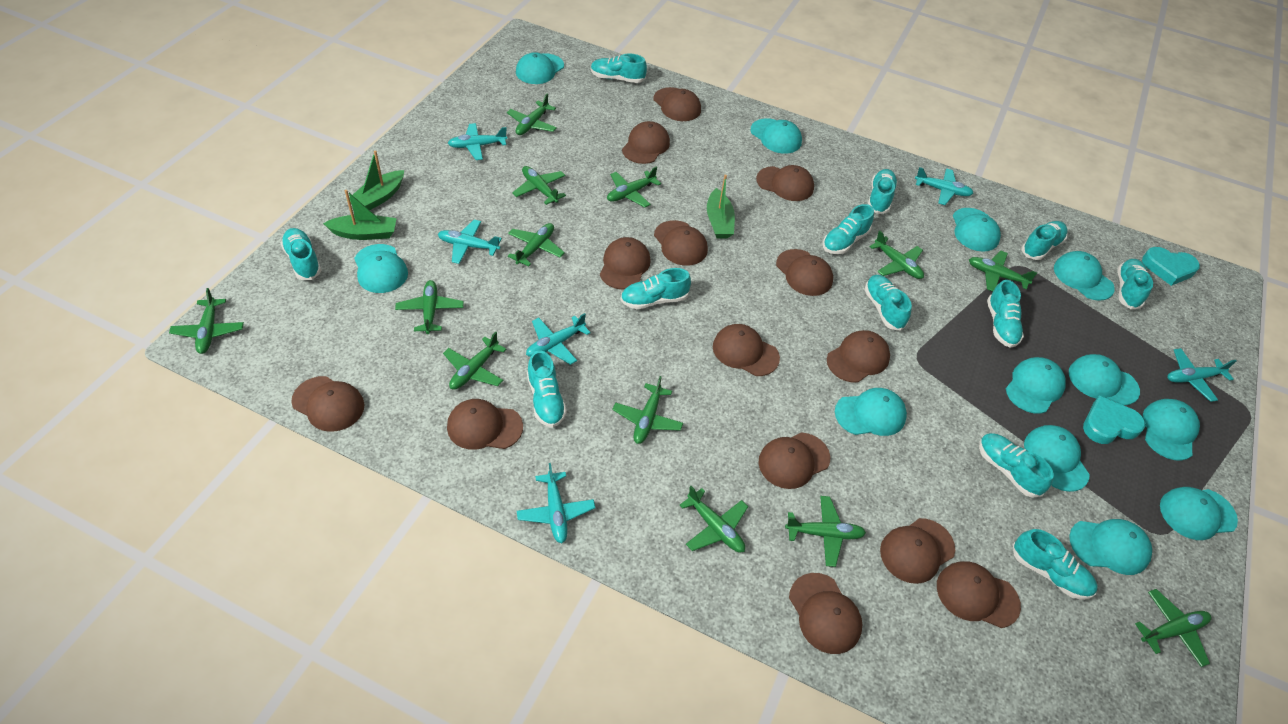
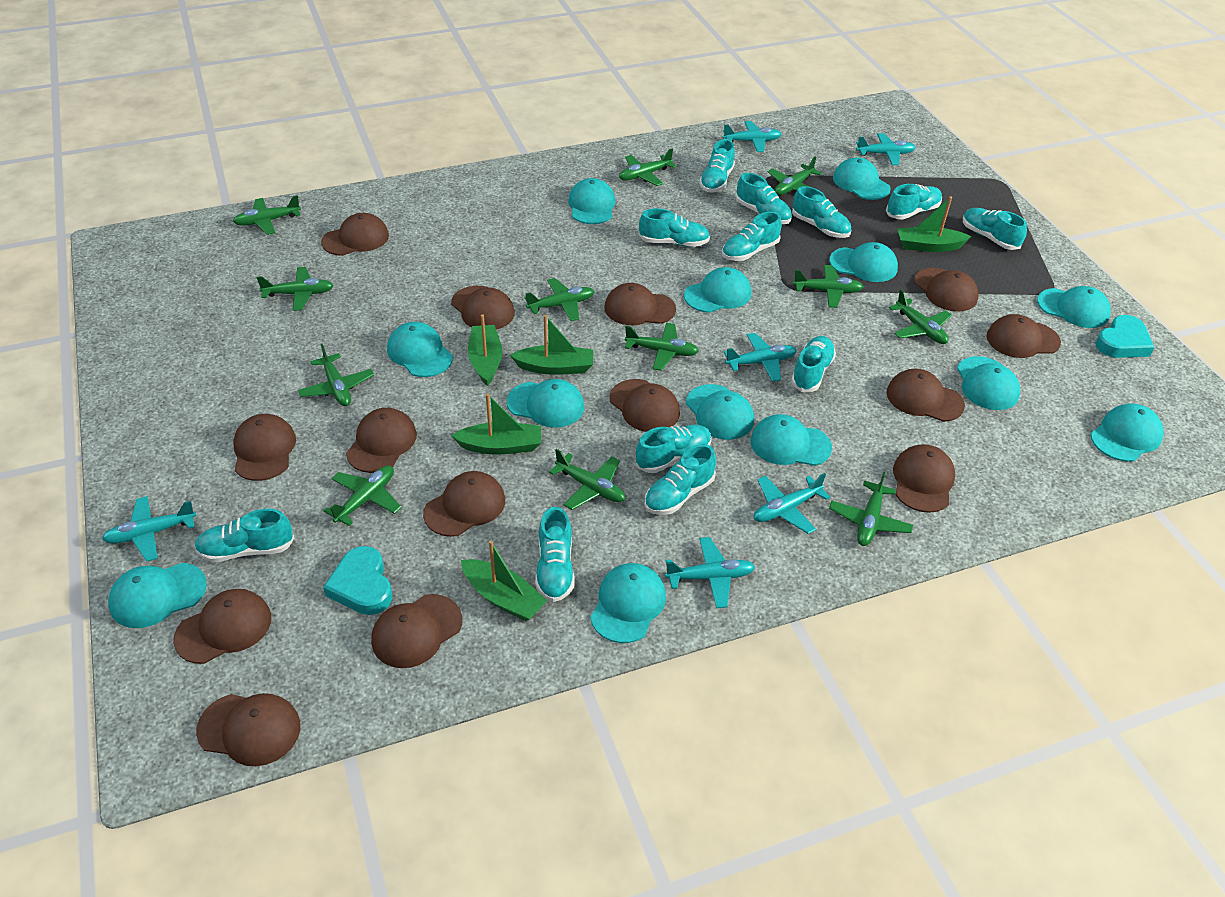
green boat: [323,190,397,240] [349,150,404,210] [707,175,735,239] = 3 -> [451,394,541,455] [461,540,548,621] [468,314,502,386] [510,315,593,375] [897,196,971,252] = 5
green plane: [169,288,244,354] [395,280,464,334] [443,332,507,390] [507,93,557,135] [508,223,565,267] [512,166,566,205] [607,166,661,207] [612,376,683,444] [680,486,748,553] [785,496,866,567] [869,230,924,279] [969,251,1037,291] [1135,589,1211,667] = 13 -> [233,195,301,235] [257,267,334,311] [298,344,374,406] [324,465,401,526] [525,278,594,321] [549,449,625,510] [619,149,676,186] [625,323,699,371] [768,156,822,195] [793,265,864,308] [829,471,913,546] [889,290,952,344] = 12
turquoise cap: [354,244,408,293] [516,52,564,84] [750,118,802,154] [835,388,907,436] [953,208,1001,252] [1006,357,1066,414] [1024,425,1090,492] [1054,251,1115,301] [1069,354,1140,405] [1069,519,1152,575] [1143,399,1200,461] [1160,487,1238,540] = 12 -> [108,563,207,628] [387,322,453,377] [507,379,584,428] [568,178,615,224] [590,563,666,643] [684,267,751,313] [686,384,754,440] [750,414,832,466] [829,242,898,282] [833,157,891,200] [957,356,1020,410] [1037,286,1111,328] [1091,403,1164,462] = 13

